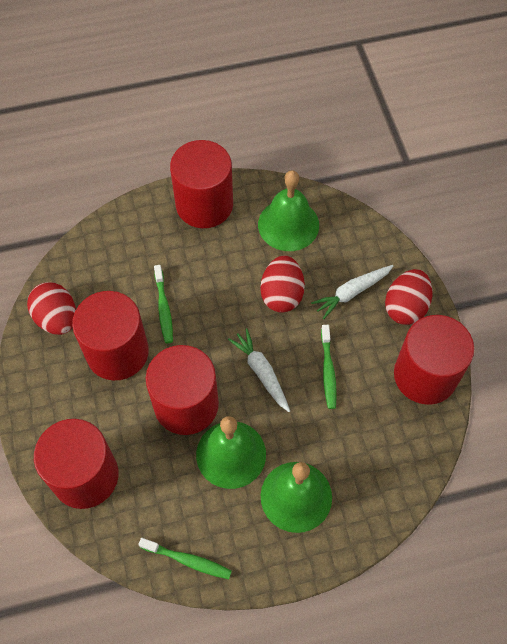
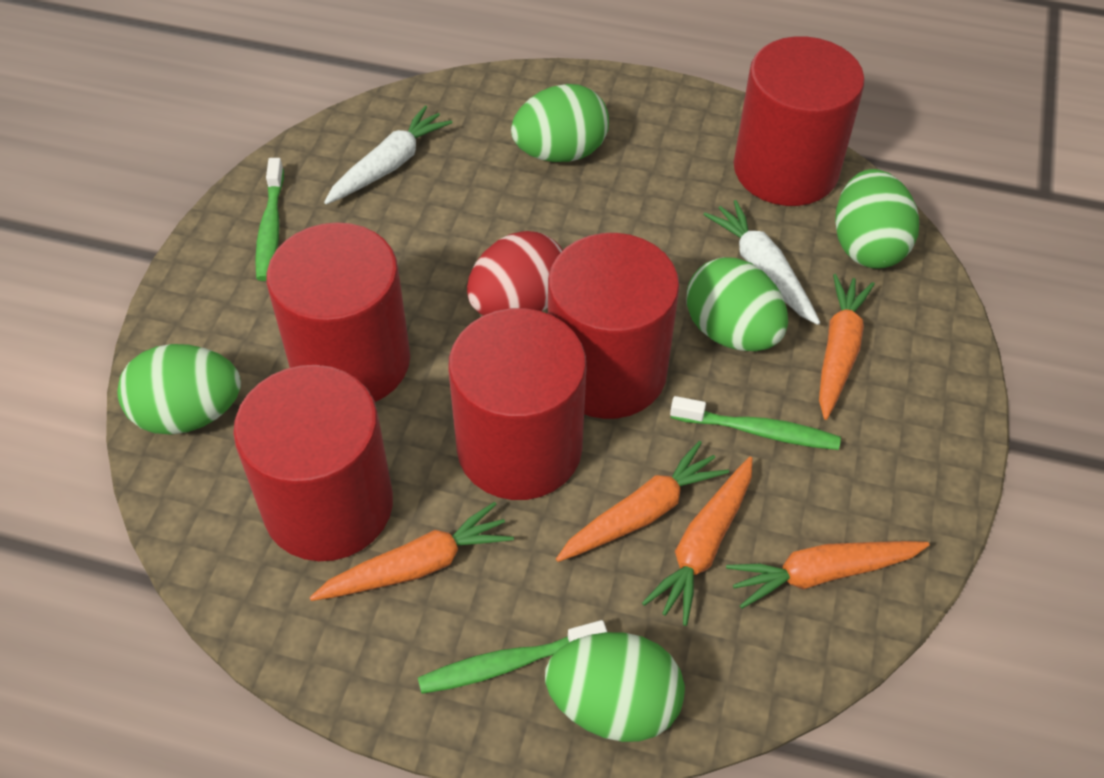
green bell: [196,416,266,489] [258,170,319,251] [261,462,332,533] = 3 -> none = 0
green egg: none = 0 -> [117,344,241,434] [511,84,609,162] [545,632,685,742] [686,257,788,351] [835,169,919,269] = 5
orange carrot: none = 0 -> [310,502,514,601] [556,441,729,562] [642,457,753,626] [726,541,930,609] [819,274,875,420] = 5
red egg: [27,282,76,335] [260,255,305,313] [385,269,432,325] = 3 -> [467,231,563,316] = 1

